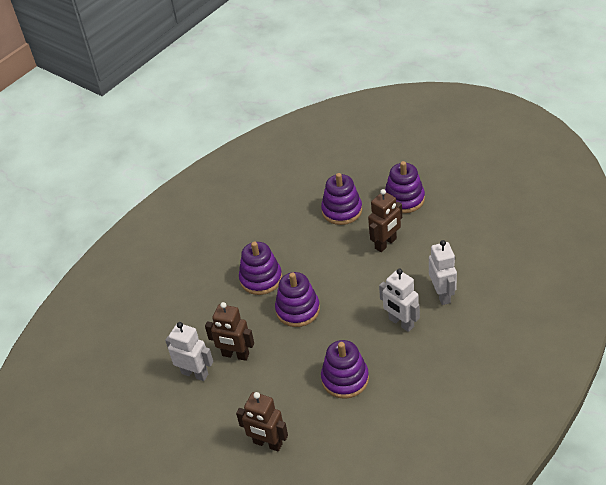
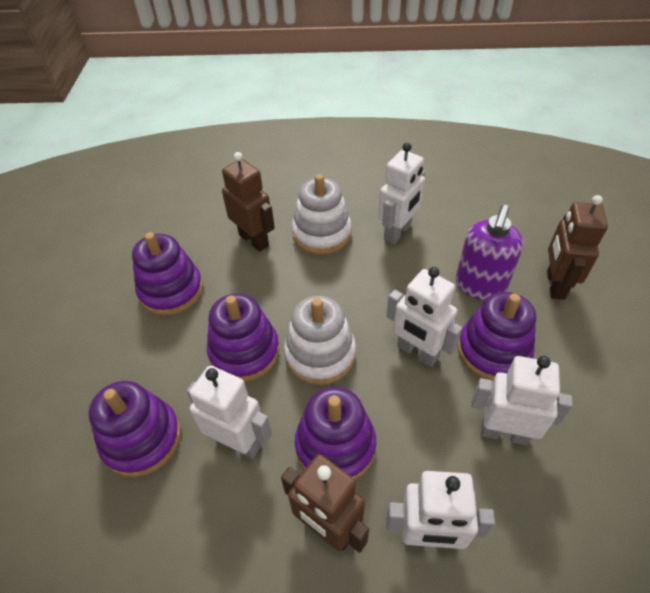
purple soap dispenser: none = 0 -> [456,205,523,300] = 1
white robot: [165,322,213,381] [379,269,420,332] [429,240,457,305] = 3 -> [187,365,272,459] [378,143,425,244] [386,267,462,367] [386,471,495,549] [471,356,573,445] = 5
white stacking toy: none = 0 -> [284,296,356,385] [292,174,352,255] = 2

